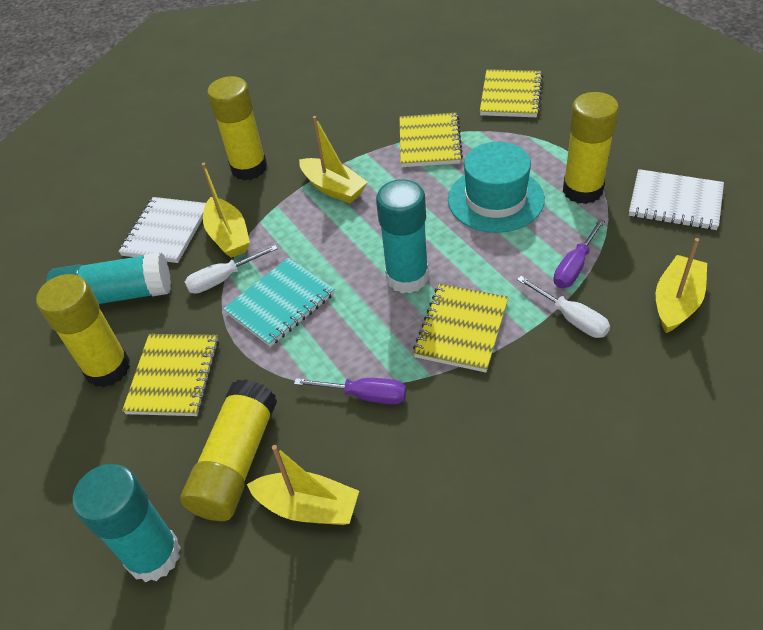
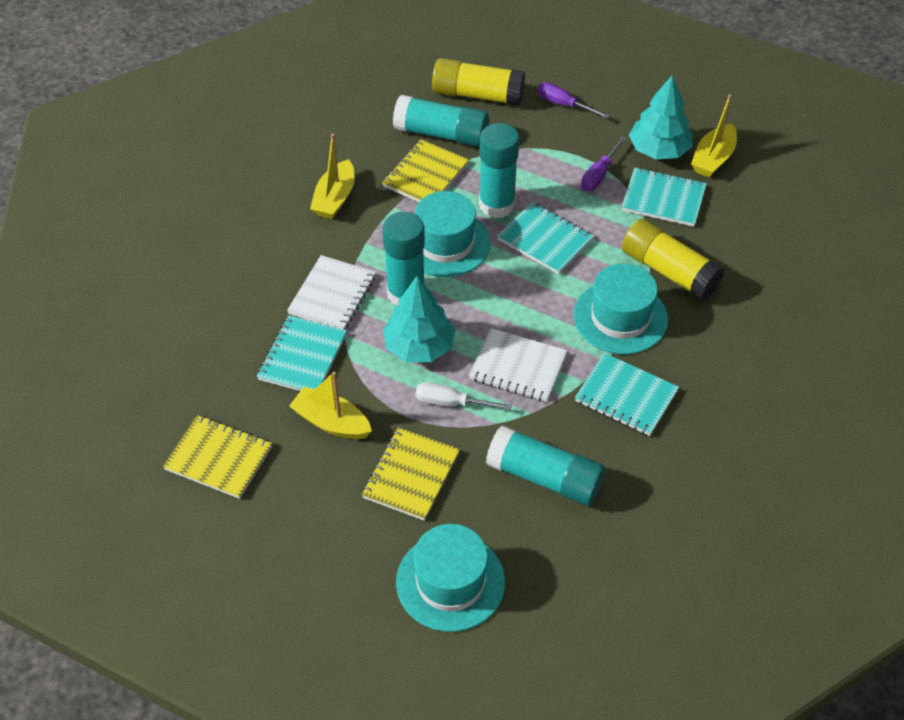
turquoise glue stick: [47,252,171,304] [73,464,181,582] [376,179,429,294] = 3 -> [382,211,425,306] [393,95,489,147] [479,123,519,218] [486,425,605,506] = 4
turquoise hat: [448,142,545,233] = 1 -> [396,524,505,632] [415,191,491,277] [574,264,668,354] = 3
turquoise notebook: [223,258,334,347] = 1 -> [257,315,347,391] [497,202,594,274] [575,353,679,436] [622,167,707,227] = 4
turquoise tree: none = 0 -> [383,275,456,362] [629,76,692,159] = 2
white screwdriver: [185,245,278,294] [517,276,610,338] = 2 -> [416,382,512,410] = 1
yellow boat: [202,163,250,258] [247,445,359,525] [299,116,368,203] [656,238,707,333] = 4 -> [289,372,372,439] [310,134,355,219] [691,94,737,178] = 3
yellow glue stick: [36,274,130,387] [180,379,277,521] [207,76,267,180] [563,92,619,204] = 4 -> [432,58,525,106] [622,219,725,301] = 2
yellow notebook: [122,334,219,416] [400,113,463,167] [413,284,508,373] [480,69,543,117] = 4 -> [163,415,272,499] [362,427,460,521] [382,139,469,202] = 3

